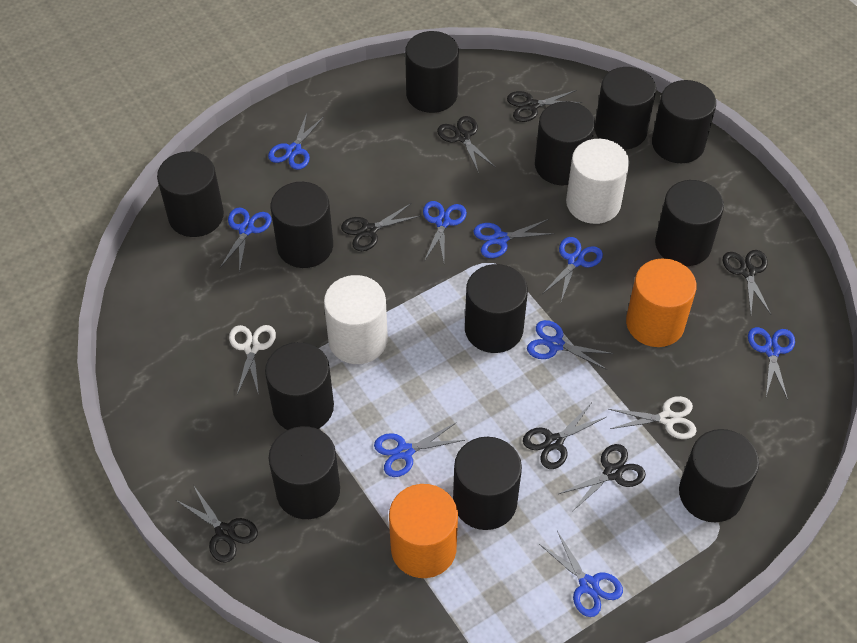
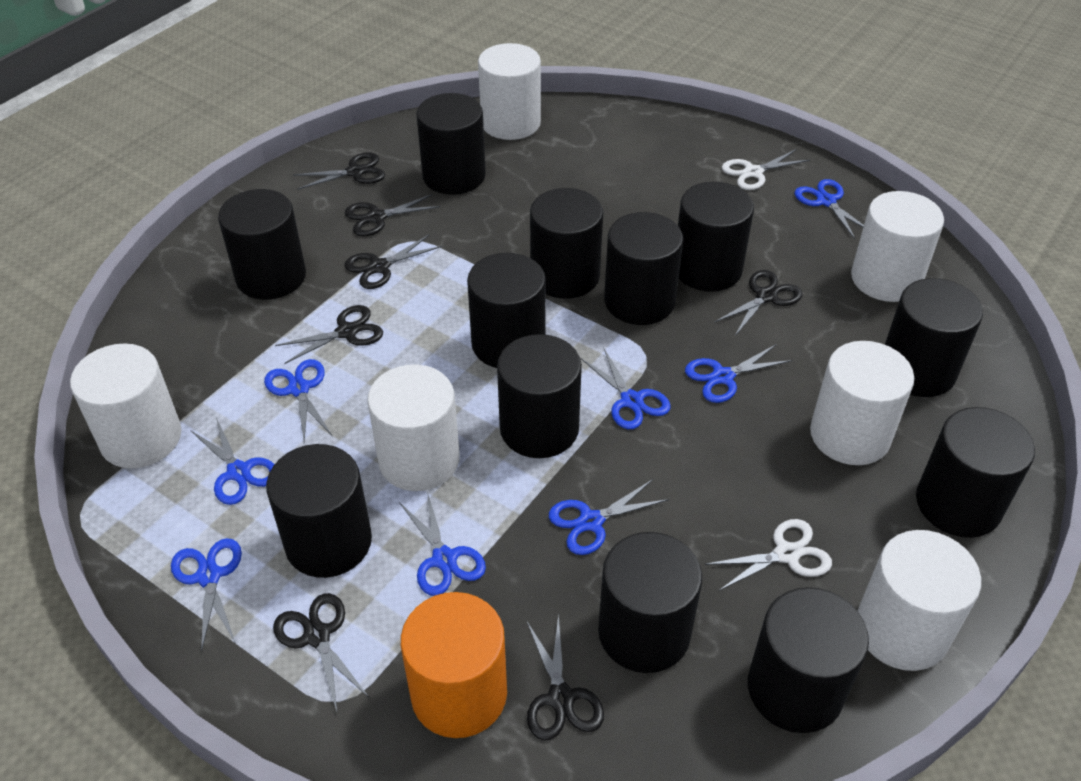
blue scissors: [220,207,271,273] [268,113,324,170] [374,423,465,477] [423,201,467,262] [473,219,555,258] [527,320,614,370] [539,531,623,617] [542,237,603,301] [748,327,795,400] = 9 -> [171,538,242,652] [190,418,275,505] [264,359,332,442] [399,491,486,596] [549,479,669,555] [581,349,671,429] [685,344,792,403] [794,179,864,239] = 8
orange cylinder: [389,484,458,578] [626,258,697,347] = 2 -> [401,592,507,738] = 1
white cylinder: [324,275,388,364] [566,139,629,224] = 2 -> [70,343,181,468] [367,365,460,491] [478,43,541,140] [810,341,914,465] [851,191,944,302] [857,530,981,671] = 6

